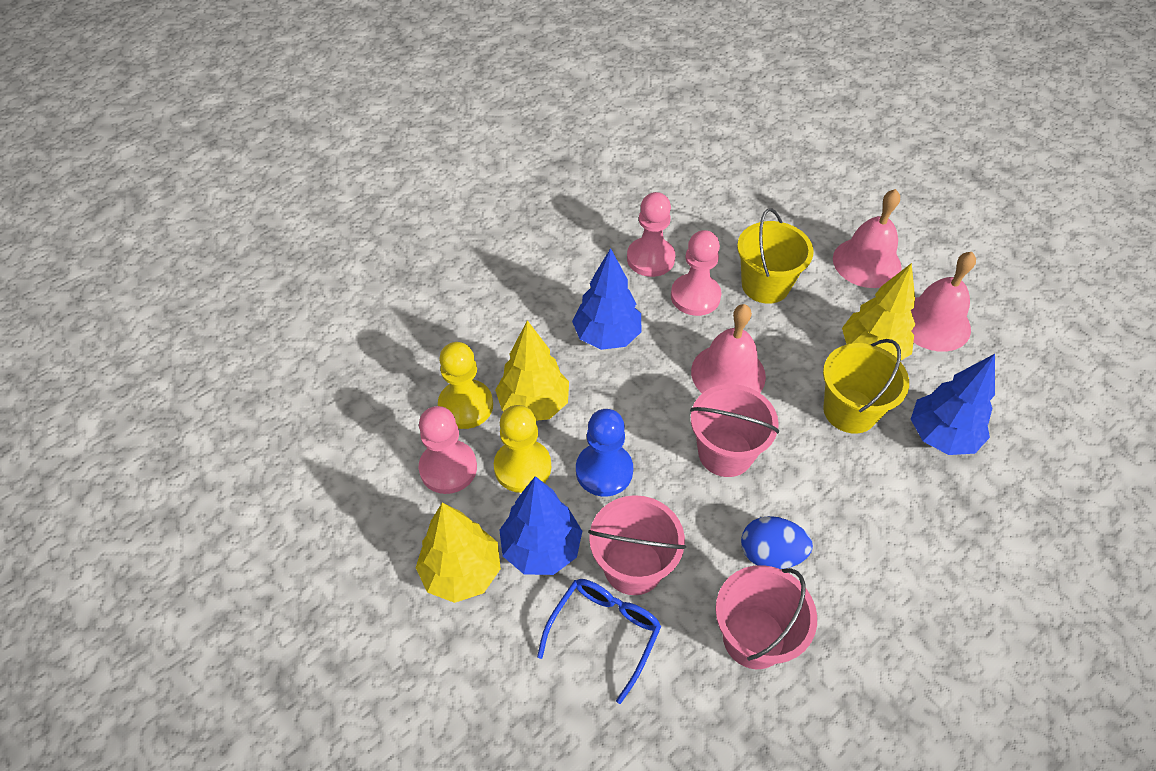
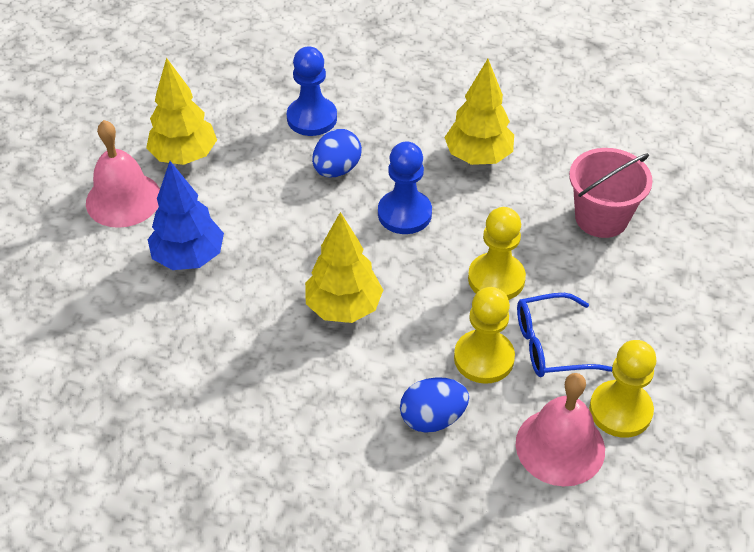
blue egg: [741,516,813,569] = 1 -> [312,129,362,177] [400,377,469,433] = 2
blue pawn: [576,409,633,497] = 1 -> [287,46,337,136] [378,142,432,234] = 2
blue tree: [500,476,582,575] [572,248,641,350] [911,354,995,455] = 3 -> [148,161,224,270] = 1
pink bell: [691,304,766,393] [833,189,902,288] [911,252,976,352] = 3 -> [86,120,160,228] [516,373,605,486] = 2
pink bucket: [588,495,686,595] [690,384,779,477] [716,565,817,669] = 3 -> [569,148,653,238] = 1
pink pawn: [419,406,477,494] [627,192,675,277] [671,230,722,316] = 3 -> none = 0
yellow bucket: [737,208,814,304] [823,339,909,434] = 2 -> none = 0
yellow pawn: [438,342,493,429] [494,405,551,493] = 2 -> [454,287,515,384] [468,207,526,300] [589,340,657,438] = 3

